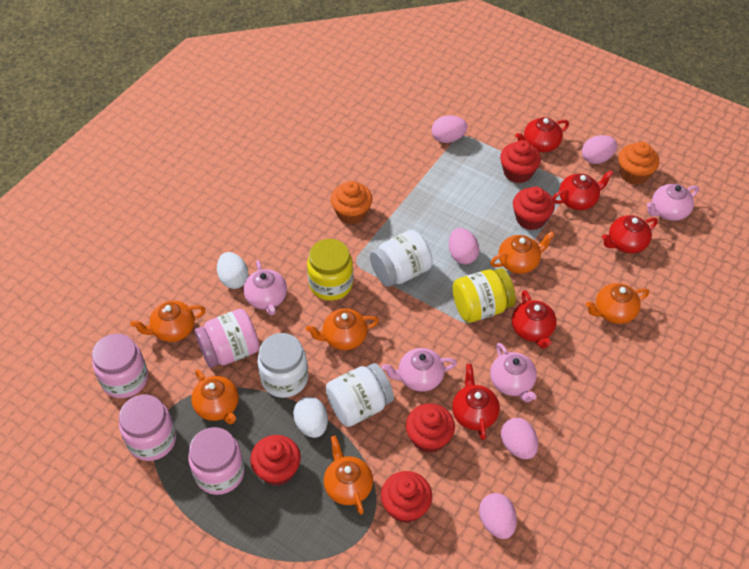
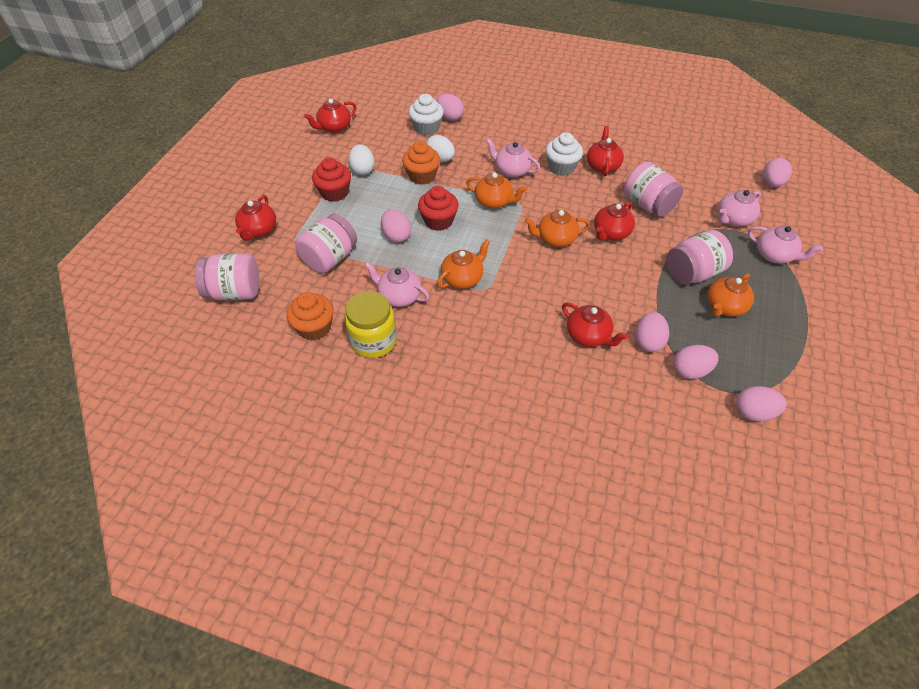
orange teapot: [130,301,206,342] [191,369,239,424] [306,308,379,350] [324,436,373,515] [490,231,555,274] [586,283,649,324] = 6 -> [437,239,490,289] [466,173,527,209] [525,210,590,247] [707,273,754,317] = 4
pink egg: [432,116,467,143] [449,228,479,264] [479,493,517,539] [501,418,538,459] [582,135,617,164] = 5 -> [381,209,411,243] [436,94,464,121] [635,312,669,352] [673,345,719,379] [735,386,787,421] [763,158,792,187] = 6
red cupcake: [250,435,301,486] [381,471,432,523] [406,403,455,453] [500,140,541,183] [513,187,555,230] = 5 -> [312,158,351,202] [418,186,459,231] = 2
white cupcake: none = 0 -> [408,94,444,136] [545,132,583,176] = 2
white jar: [257,333,308,398] [326,363,394,427] [370,230,433,287] = 3 -> none = 0
yellow jar: [307,239,353,301] [452,268,516,323] = 2 -> [345,291,397,358] = 1

